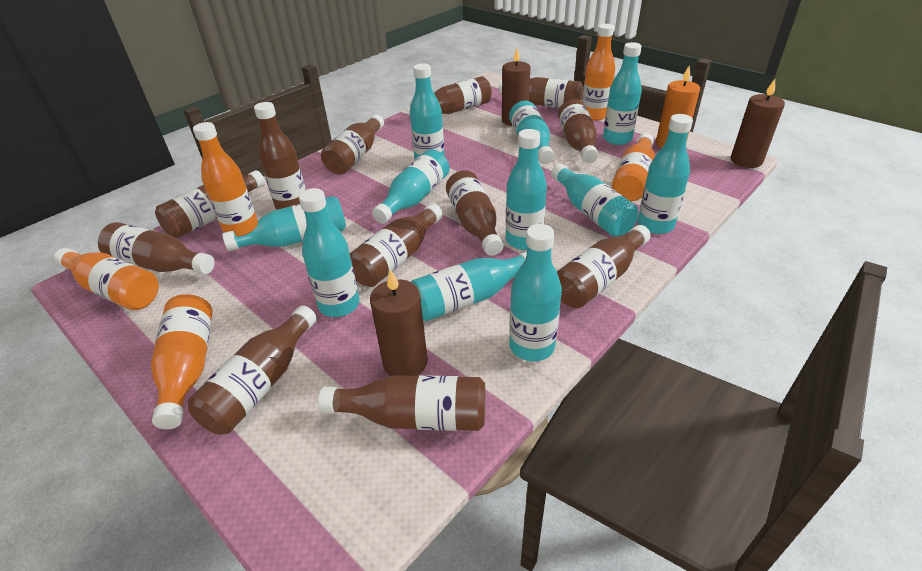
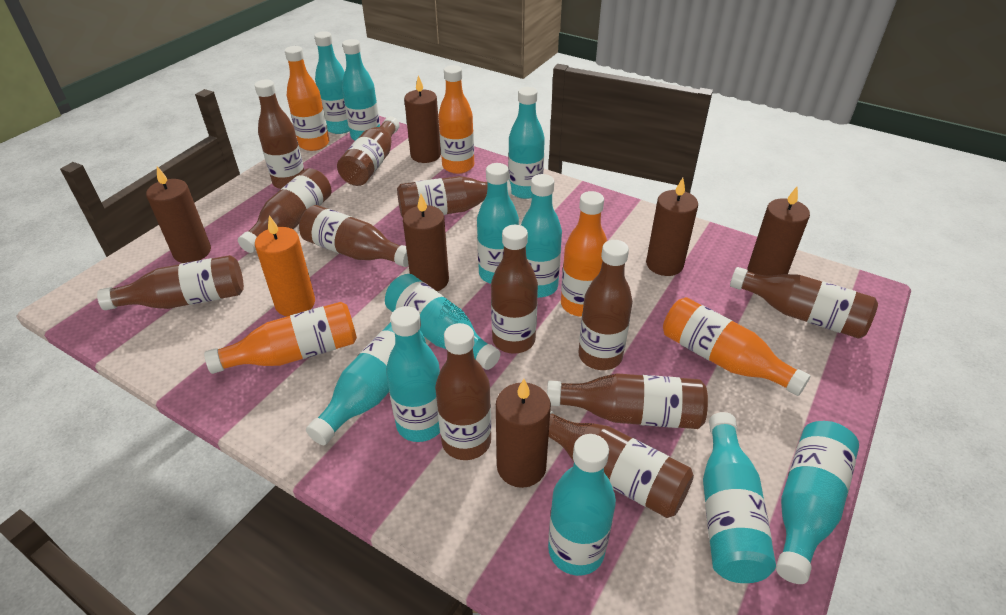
brown candle: [370,269,428,376] [502,48,531,126] [731,79,785,168] = 3 -> [146,166,211,263] [403,194,449,291] [404,75,441,163] [496,379,551,488] [646,178,698,276] [747,187,810,276] = 6

